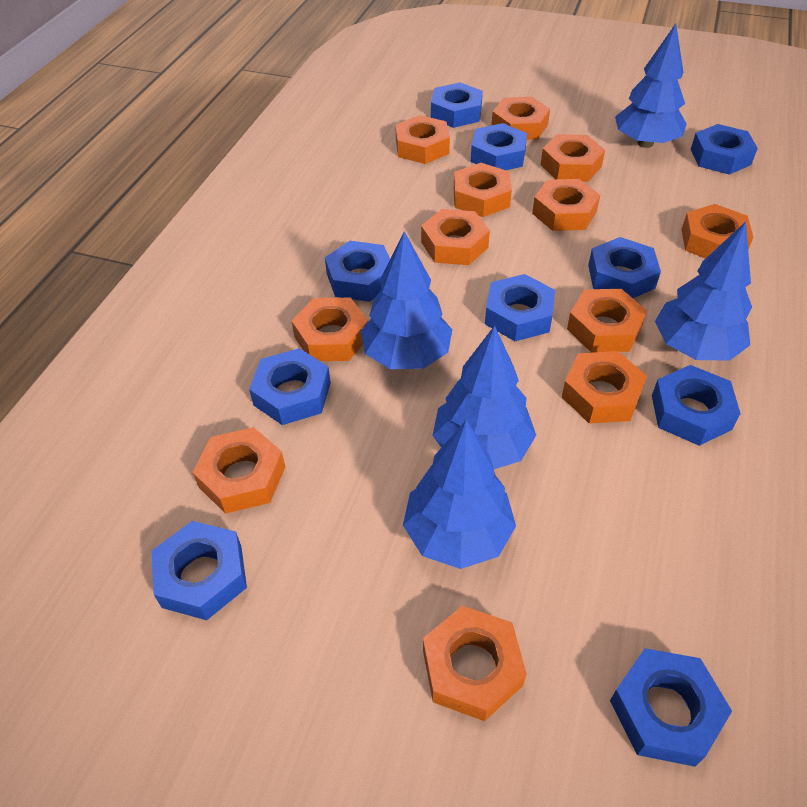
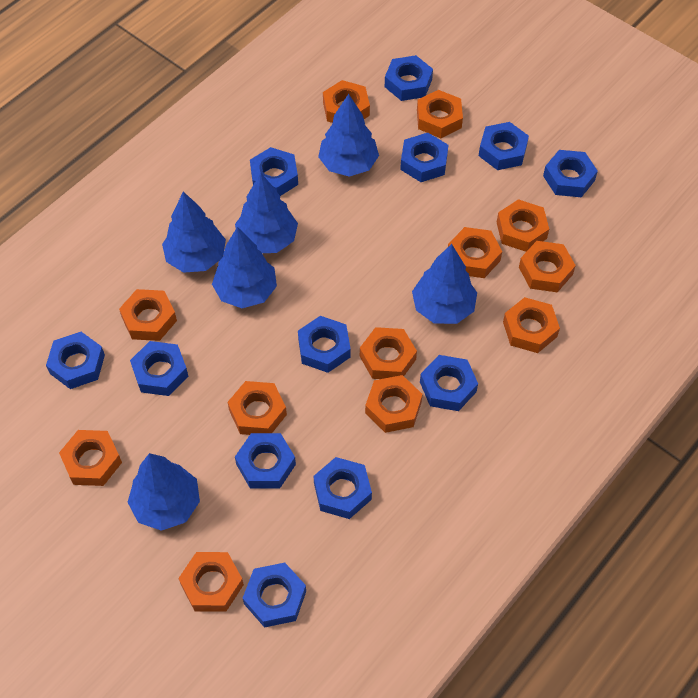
blue nut: [151,521,247,620] [249,348,331,425] [325,241,390,302] [431,82,483,128] [471,123,527,170] [485,274,555,341] [588,237,661,298] [610,648,732,767] [652,365,741,446] [691,124,758,175] = 10 -> [46,332,105,389] [130,341,188,396] [235,433,296,489] [243,563,306,628] [250,147,298,196] [298,316,351,373] [313,457,372,519] [385,55,433,101] [400,133,448,182] [420,355,478,411] [479,122,529,170] [543,150,598,197] = 12
blue tree: [361,231,452,369] [403,420,516,569] [433,325,536,469] [615,24,687,148] [655,222,752,361] = 5 -> [127,453,200,531] [162,192,226,273] [212,227,277,308] [235,172,298,253] [318,94,379,177] [412,244,477,324] = 6

